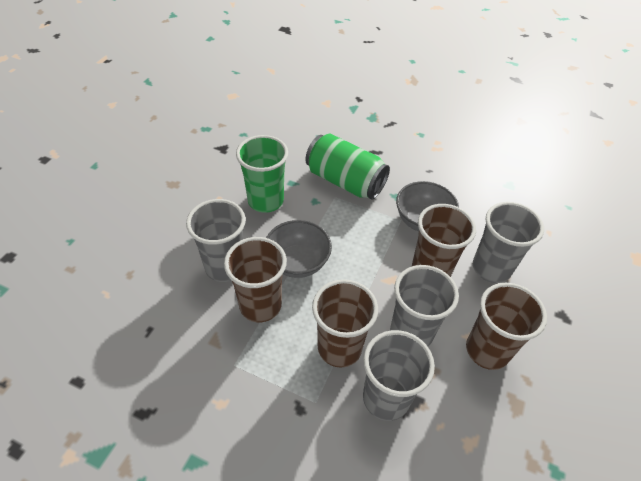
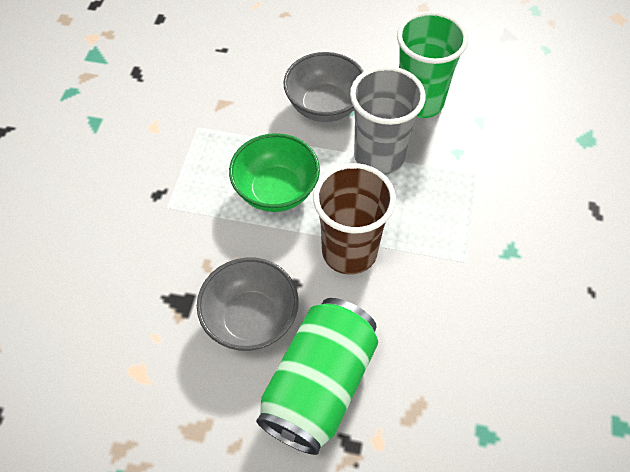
brown cup: [224,237,287,322] [312,279,378,368] [412,204,476,277] [466,283,547,370] = 4 -> [313,163,396,275] = 1
green bowl: none = 0 -> [229,133,320,212] = 1
grey cup: [186,199,246,282] [363,330,435,421] [390,265,459,347] [473,202,544,283] = 4 -> [350,66,426,175] = 1

